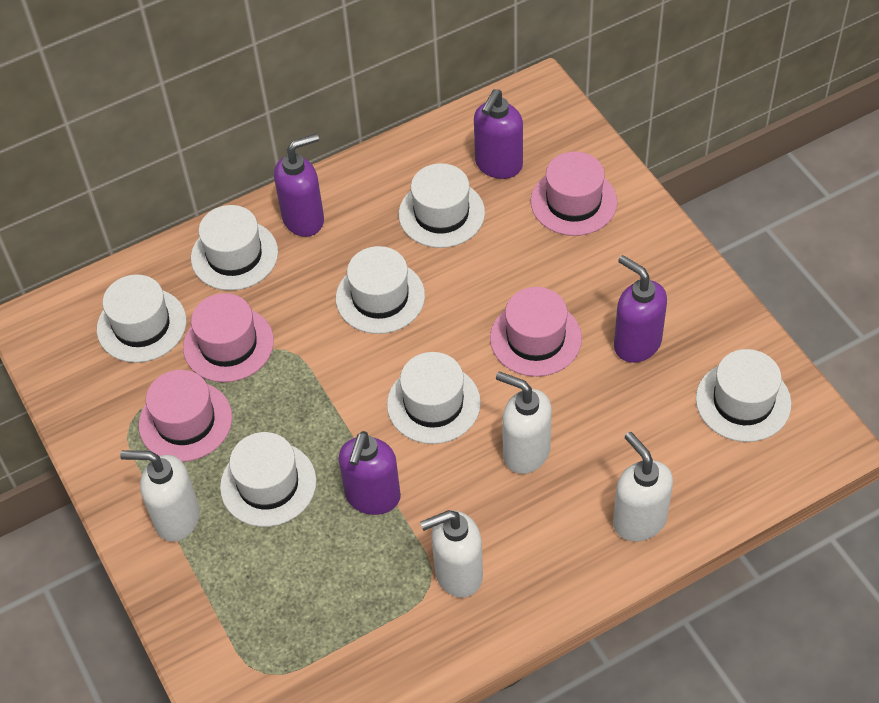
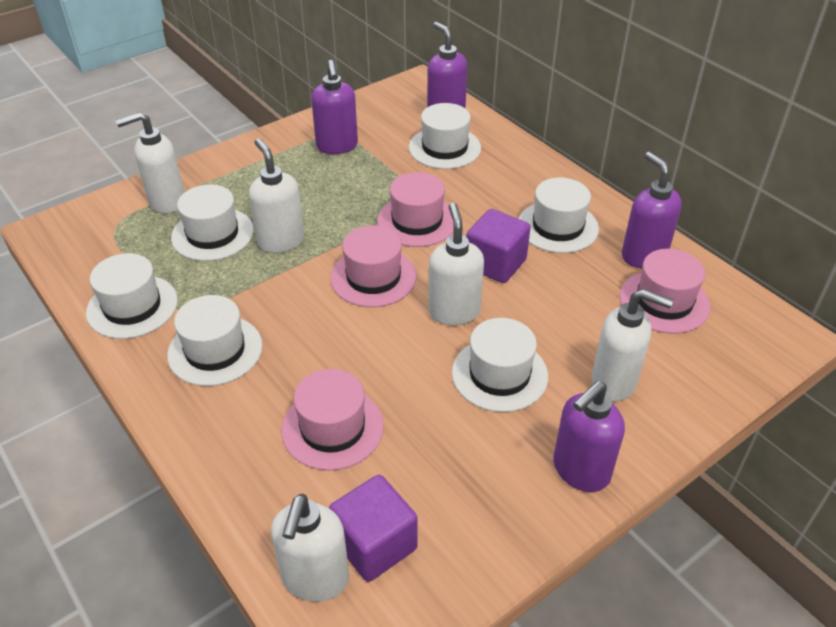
purple cube: none = 0 -> [329,475,418,582] [466,209,531,283] = 2
white hat: [97,274,186,363] [191,205,278,291] [220,432,316,527] [336,246,425,334] [387,352,481,444] [399,163,485,248] [696,349,792,442] = 7 -> [86,253,178,339] [167,295,263,386] [171,185,254,261] [409,103,481,169] [452,318,548,412] [519,178,599,253] = 6
white soap dispenser: [120,450,200,542] [420,510,483,598] [496,372,552,474] [613,432,673,542] = 4 -> [116,112,185,214] [249,138,304,253] [271,494,349,602] [429,203,484,326] [591,289,673,402] = 5

